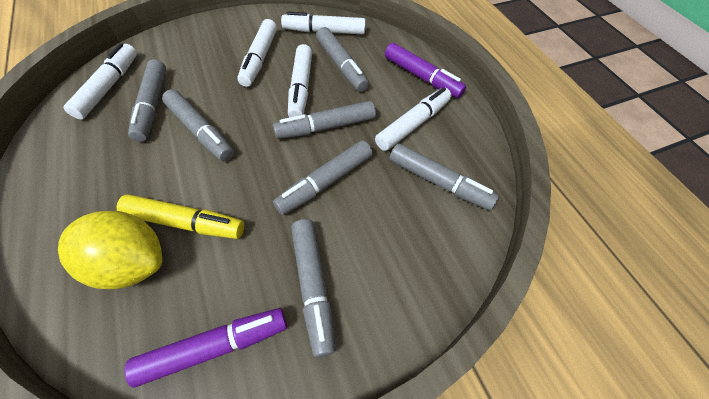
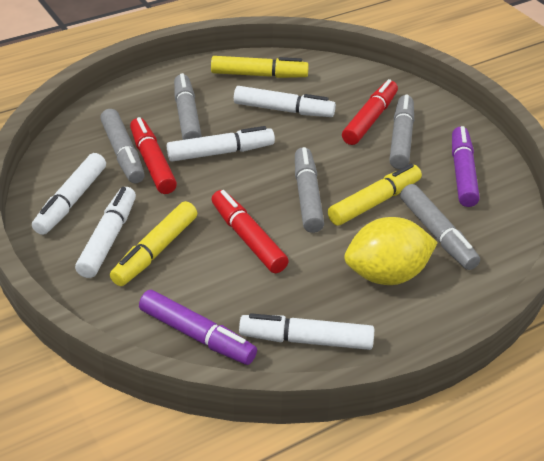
grey marker: [128,59,166,142] [162,89,234,162] [273,101,376,139] [273,140,372,215] [291,219,336,357] [316,27,369,92] [389,143,499,210] = 7 -> [100,109,145,183] [174,73,202,140] [295,147,324,233] [389,95,414,169] [400,184,480,270] = 5
red marker: none = 0 -> [130,117,177,194] [211,190,289,273] [342,79,398,145] = 3
yellow marker: [116,194,244,239] = 1 -> [110,201,197,286] [211,56,309,78] [328,164,422,226] = 3

